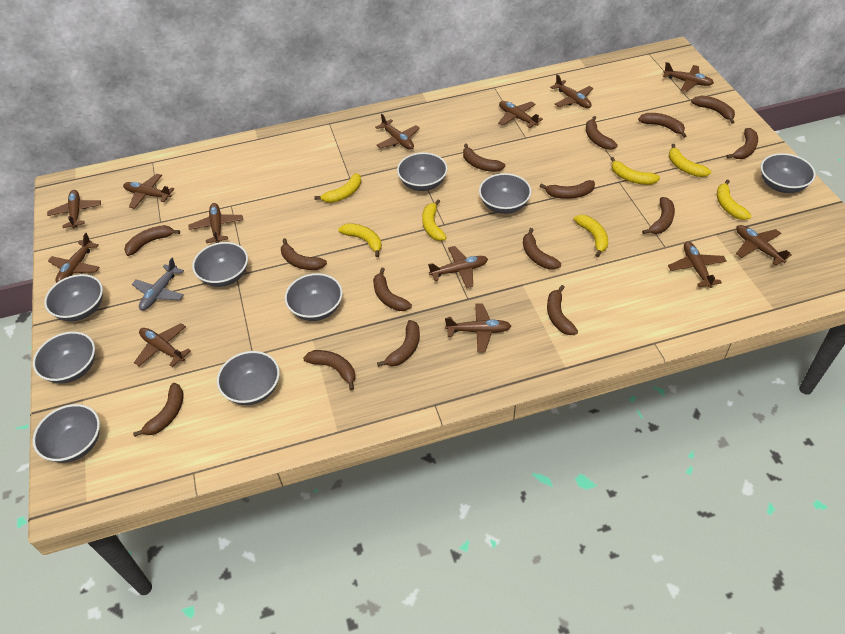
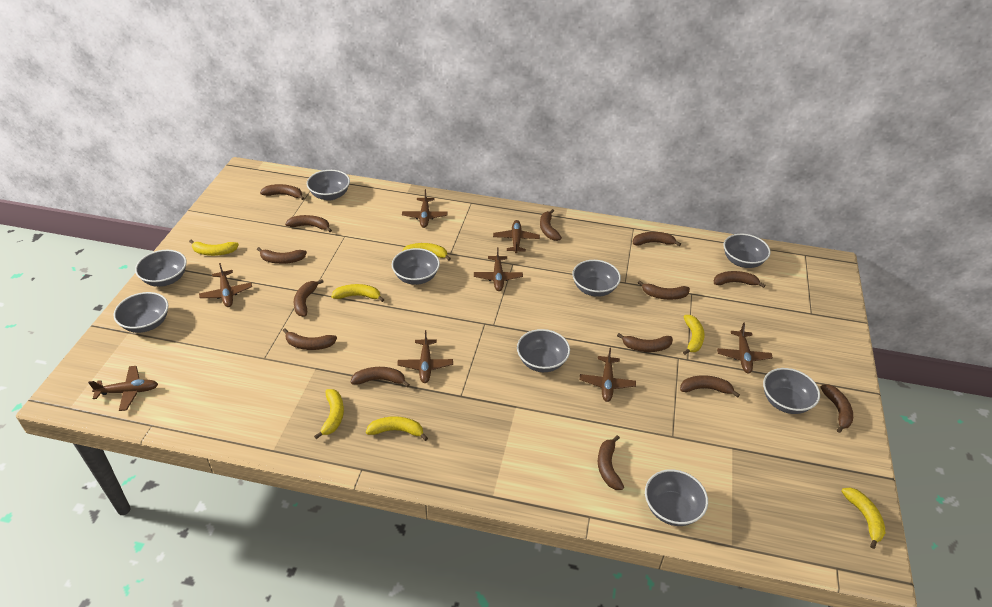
brown banana: [124,225,180,256] [133,383,183,437] [281,238,327,270] [303,350,355,390] [373,268,412,311] [377,320,420,367] [463,143,505,172] [523,228,561,270] [540,180,595,199] [547,285,578,335] [586,116,618,150] [638,113,686,138] [642,197,675,234] [691,96,735,124] [726,128,758,159] = 15 -> [257,247,307,264] [260,184,304,200] [283,329,337,350] [285,215,332,232] [294,279,324,316] [351,367,410,387] [540,209,562,241] [598,435,624,490] [617,333,673,352] [633,232,681,246] [638,281,690,300] [680,375,740,398] [714,271,766,288] [820,384,853,433] = 14
brown plane: [47,190,101,228] [48,233,100,283] [123,174,174,209] [134,323,191,367] [189,203,243,243] [375,114,420,150] [428,246,488,288] [445,303,511,352] [498,101,543,128] [550,74,593,108] [663,62,714,92] [668,242,727,288] [736,225,792,266] = 13 -> [88,366,158,411] [199,263,252,307] [397,330,453,383] [402,189,447,228] [474,247,523,291] [493,220,540,253] [580,348,636,402] [717,322,773,373] = 8
grey plane: [132,258,184,310] = 1 -> none = 0

